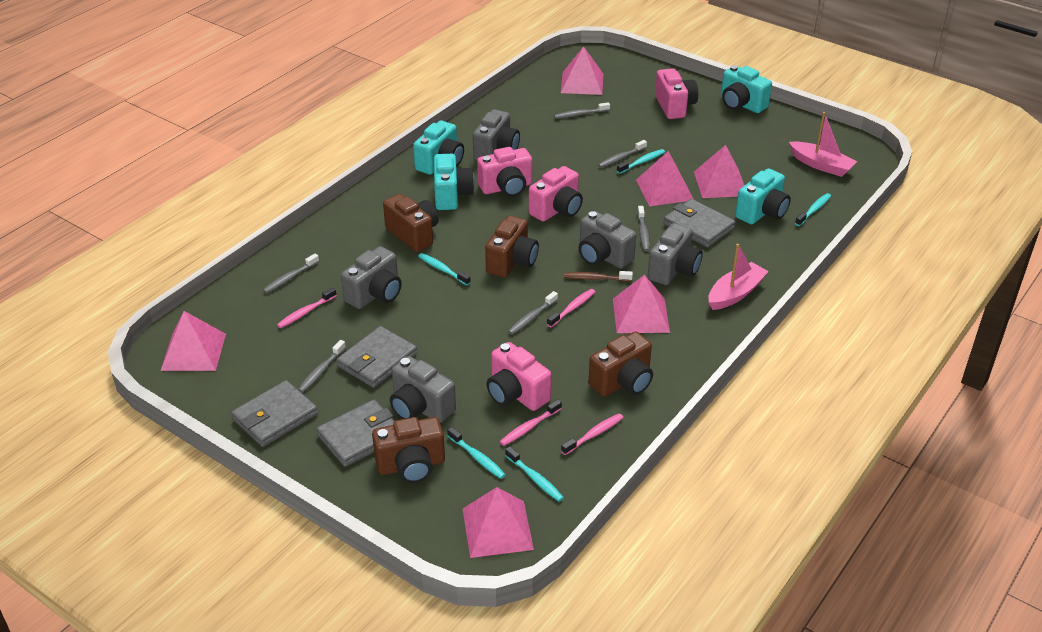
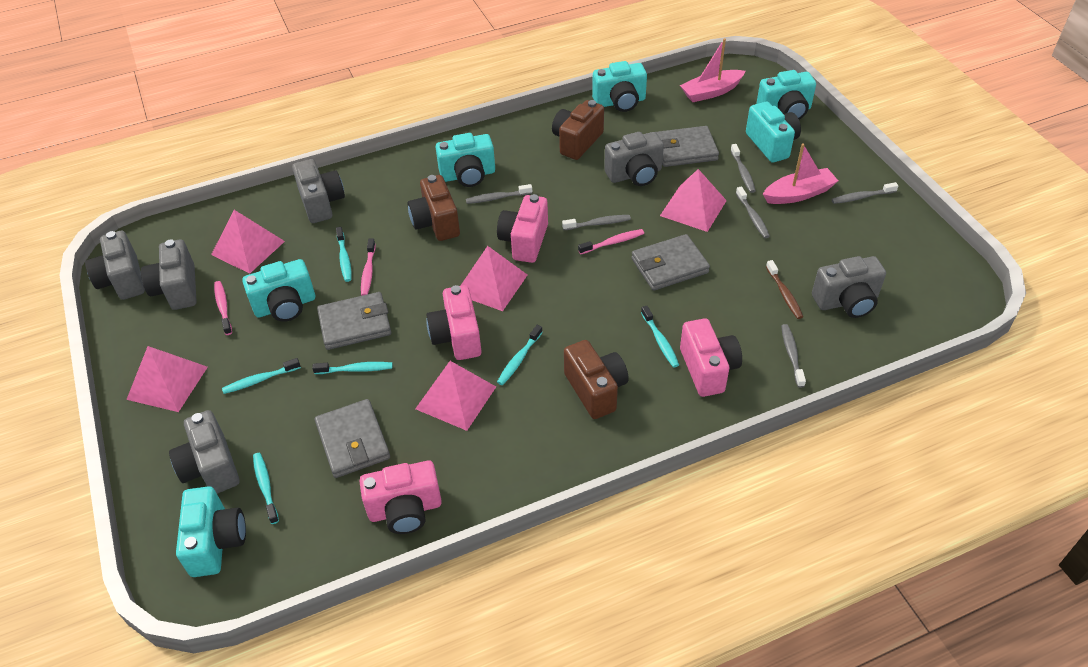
brown camera: [372,417,445,483] [383,194,439,252] [485,216,539,278] [589,331,653,397] = 4 -> [407,175,460,241] [552,100,604,160] [564,340,629,419] = 3
grey camera: [341,246,402,309] [390,356,456,423] [473,109,520,160] [579,211,636,269] [648,223,703,285] = 5 -> [85,231,145,300] [141,239,196,310] [169,410,239,494] [292,159,345,223] [604,132,664,186] [812,256,886,318] = 6
pink pyramid: [161,311,226,371] [463,487,534,558] [561,46,603,95] [613,275,670,333] [636,151,694,206] [694,145,745,198] = 6 -> [126,346,208,412] [211,210,285,274] [415,361,496,431] [460,246,527,311] [660,169,727,232] = 5
pink toothbrush: [277,287,337,328] [500,399,562,446] [547,289,595,327] [561,413,623,455] = 4 -> [214,281,232,335] [361,239,376,296] [578,229,644,254] = 3
turquoise camera: [413,121,464,175] [434,154,475,210] [721,65,772,113] [735,168,791,224] = 4 -> [176,486,246,577] [242,259,315,322] [435,133,495,187] [592,61,647,112] [746,102,801,163] [756,70,816,119] = 6
turquoise toothbrush: [418,253,471,285] [447,427,506,479] [505,446,564,502] [617,149,665,174] [795,193,831,226] = 5 -> [222,358,301,394] [253,453,279,524] [312,362,393,374] [336,227,351,282] [497,325,543,385] [641,306,679,368] = 6

